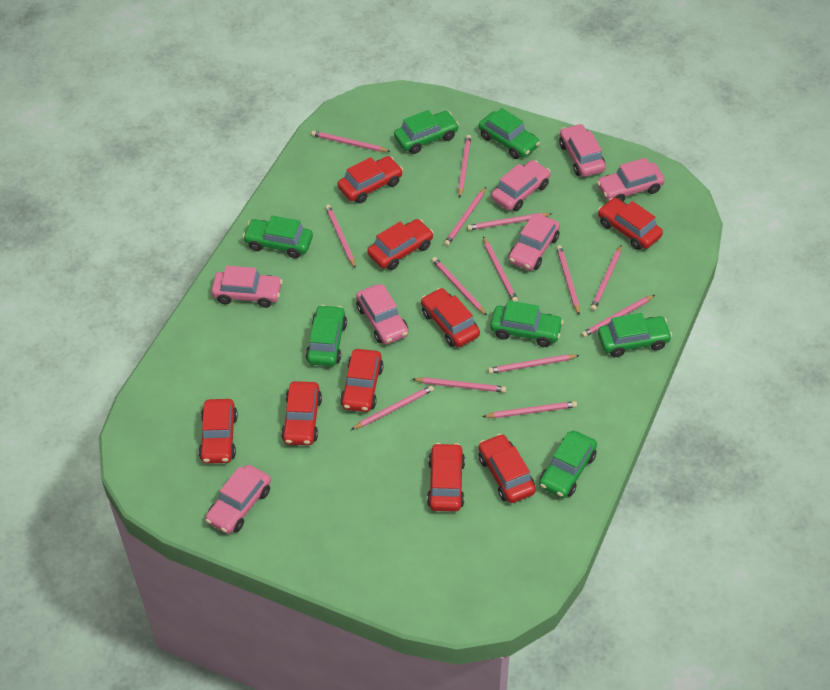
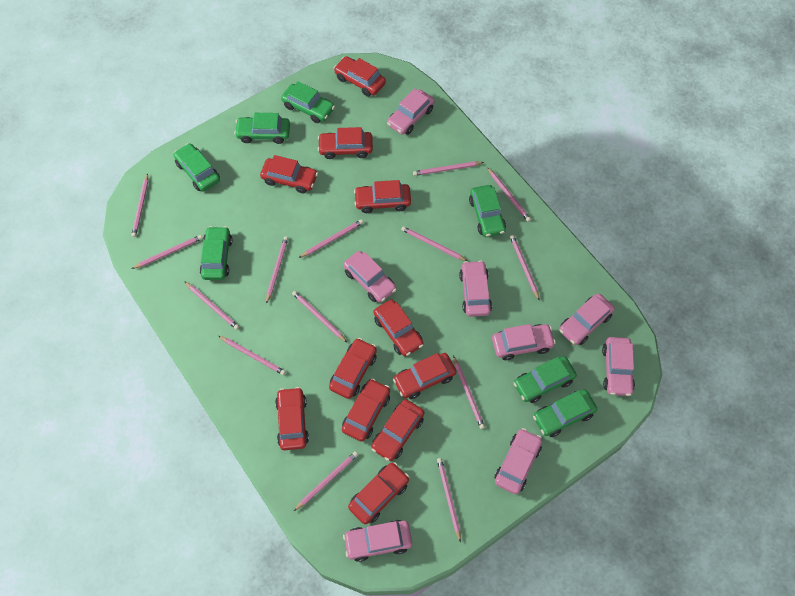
pink car: [205,465,271,534] [211,266,283,308] [356,284,409,344] [491,160,551,211] [509,213,560,271] [559,124,606,177] [597,158,665,202] = 7 -> [343,251,397,303] [343,520,412,562] [387,89,434,135] [459,260,492,317] [492,324,556,360] [495,428,542,494] [559,293,615,345] [602,337,635,396] = 8
red car: [199,399,238,464] [281,381,322,445] [338,156,403,203] [340,349,384,412] [367,219,434,270] [421,288,480,347] [427,443,465,512] [479,434,536,503] [598,198,663,250] = 9 -> [260,155,318,193] [275,387,309,450] [318,127,373,159] [329,338,377,399] [334,56,386,97] [342,378,390,442] [348,462,409,524] [354,180,411,213] [371,399,424,461] [373,300,423,356] [393,353,456,399] = 11

